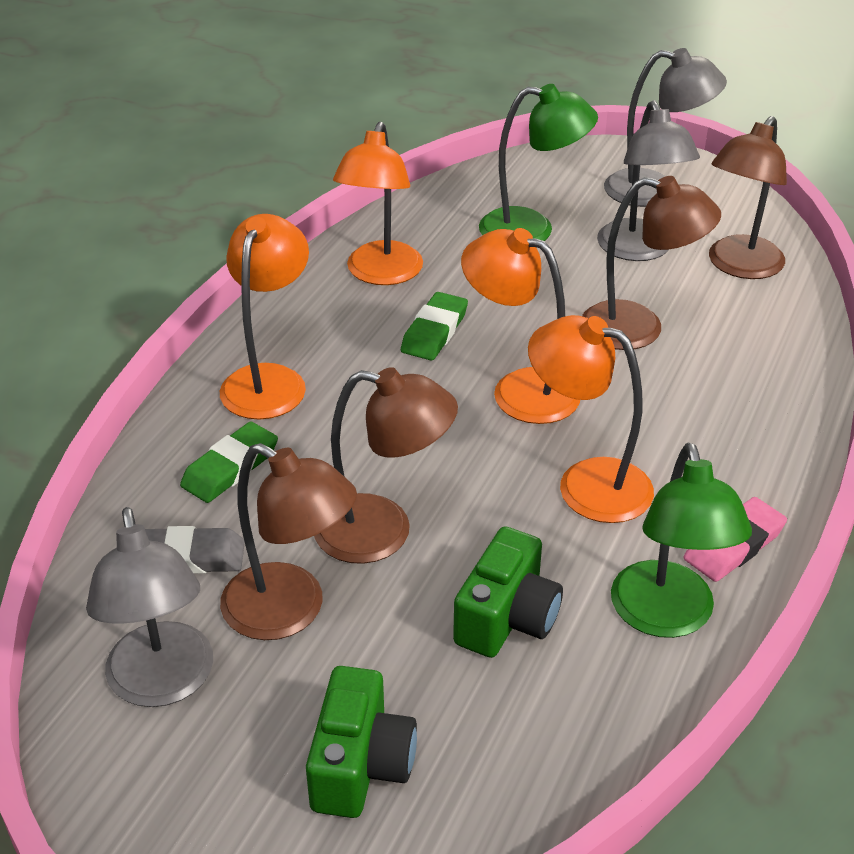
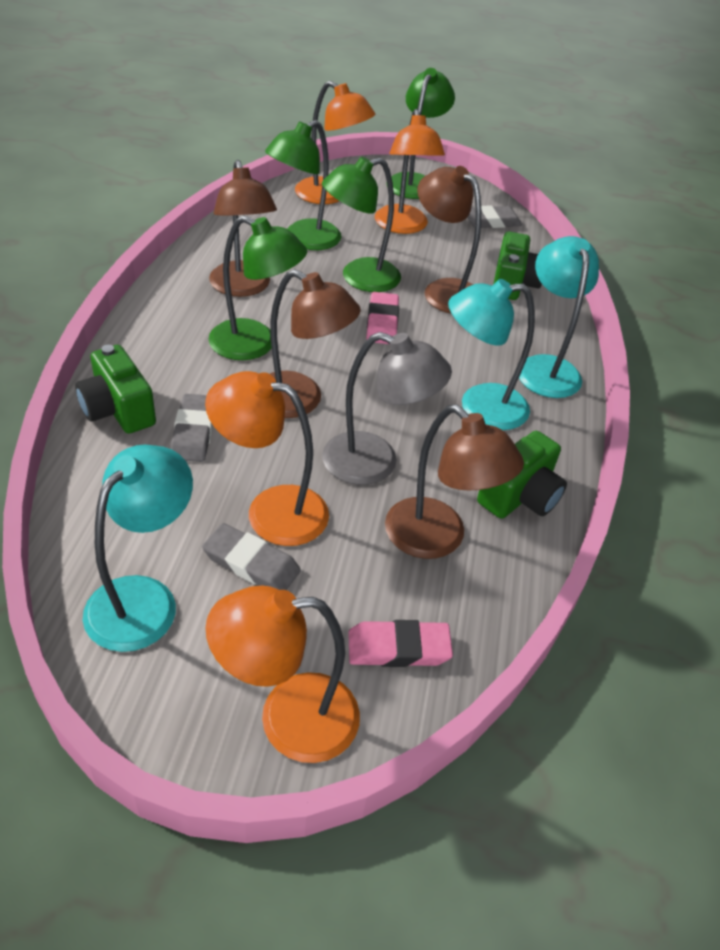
green camera: [306,666,417,818] [453,526,563,658] = 2 -> [75,345,156,434] [477,431,567,519] [493,232,542,300] = 3
green eraser: [180,421,278,503] [401,292,468,360] = 2 -> none = 0
green lamp: [479,84,598,241] [611,443,752,638] = 2 -> [208,215,307,360] [265,120,342,250] [322,157,401,292] [386,68,455,199] = 4
grey eraser: [145,526,245,574] = 1 -> [170,394,213,462] [202,523,301,590] [467,205,522,228] = 3
grey lamp: [86,507,213,707] [597,100,700,261] [604,48,727,207] = 3 -> [322,332,452,485] = 1
pink eraser: [683,497,787,582] = 1 -> [348,620,453,667] [366,292,399,344] = 2
turquoise lamp: none = 0 -> [83,445,193,652] [448,279,535,430] [519,236,599,398] = 3

